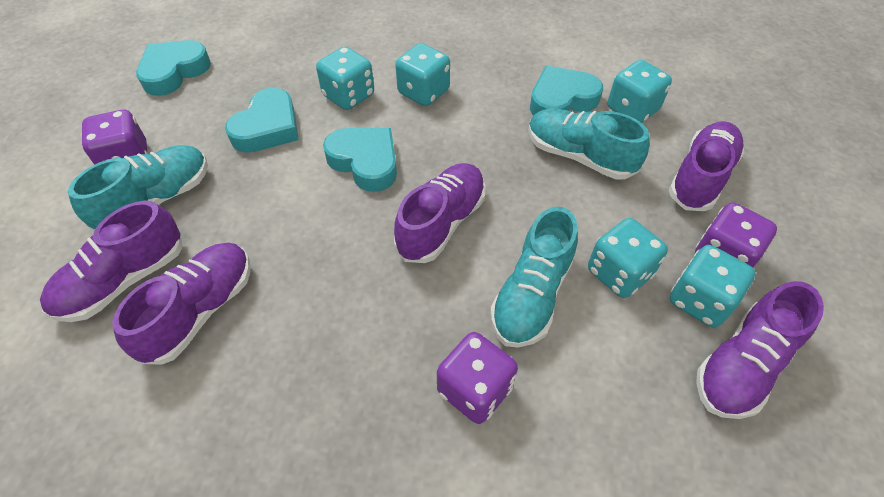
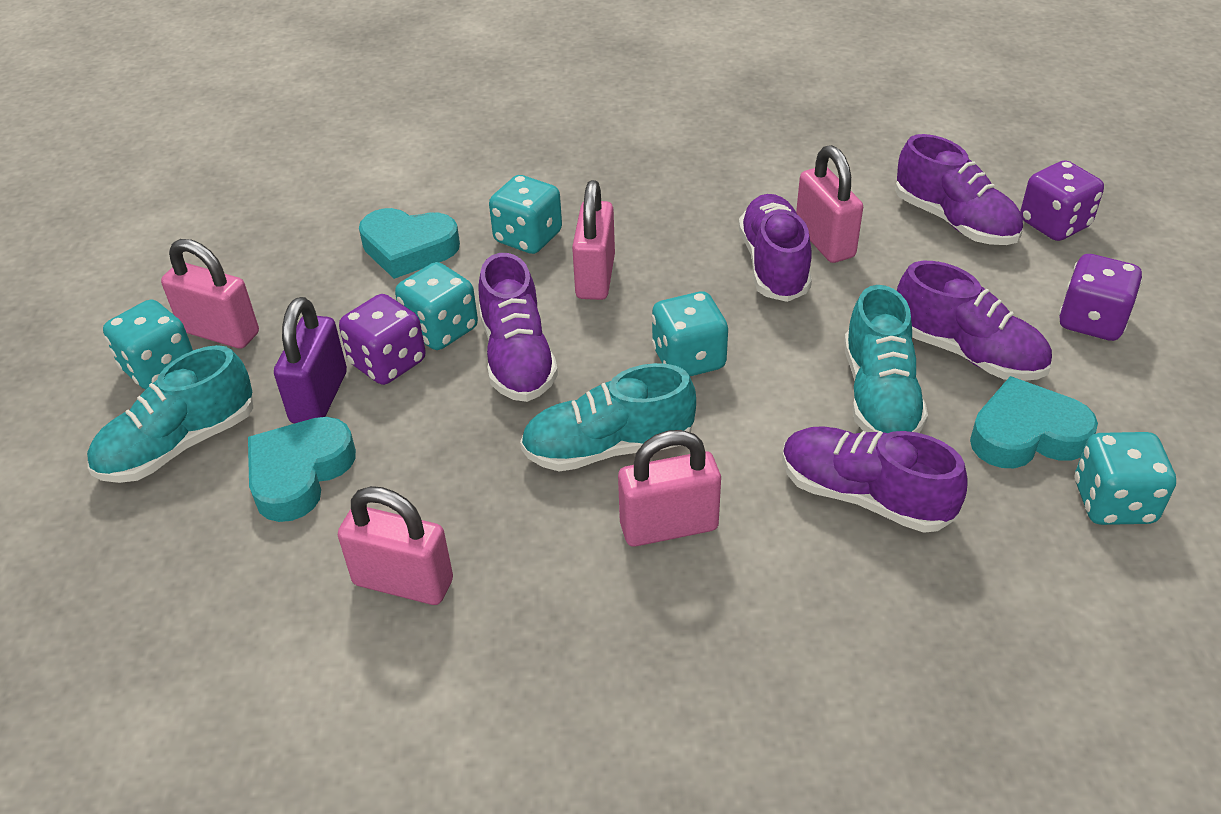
pink padlock: none = 0 -> [161,239,259,349] [338,486,453,605] [572,180,615,300] [618,430,721,547] [796,145,863,263] = 5
purple padlock: none = 0 -> [274,297,347,424] = 1
turquoise heart: [136,40,211,96] [225,88,299,153] [323,128,397,192] [530,66,603,115] = 4 -> [248,417,356,522] [359,208,460,279] [970,376,1098,468] = 3

